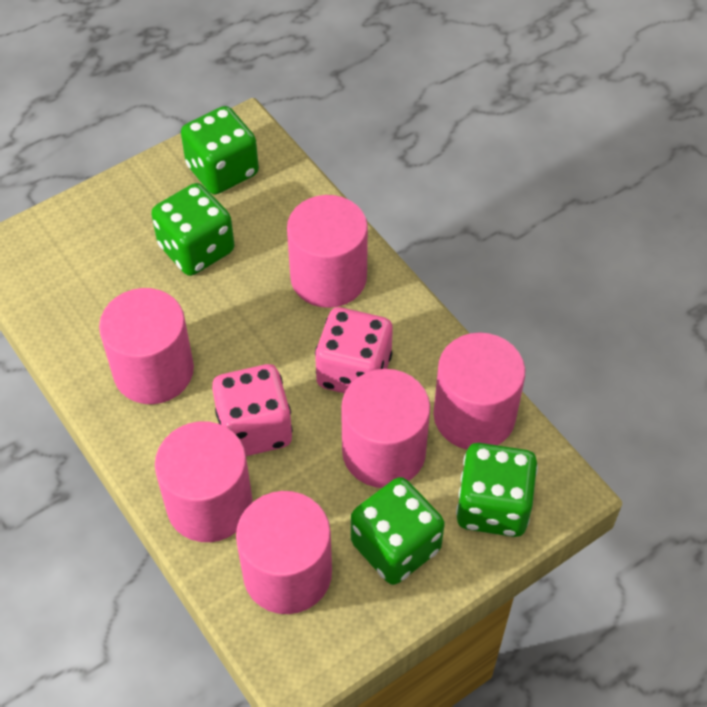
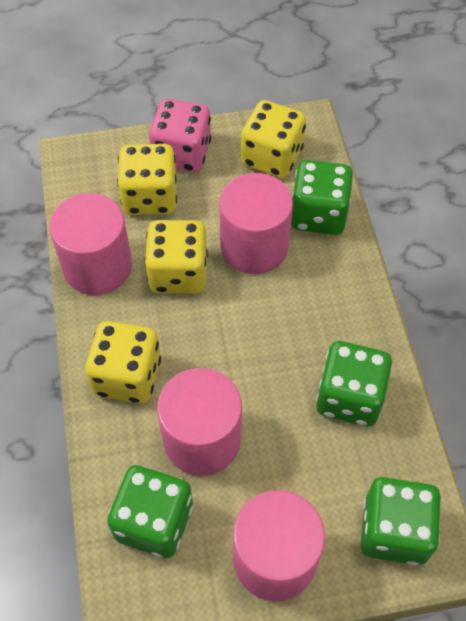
pink cylinder: [99,288,194,404] [155,421,252,542] [236,491,332,614] [287,195,368,308] [341,369,430,488] [433,332,525,450] = 6 -> [49,193,132,295] [157,368,242,476] [219,173,293,274] [233,490,325,601] = 4
pink dice: [212,364,293,456] [315,307,393,394] = 2 -> [149,99,211,173] = 1
yellow dice: none = 0 -> [85,321,161,403] [117,144,177,215] [144,220,208,293] [241,100,306,178] = 4

